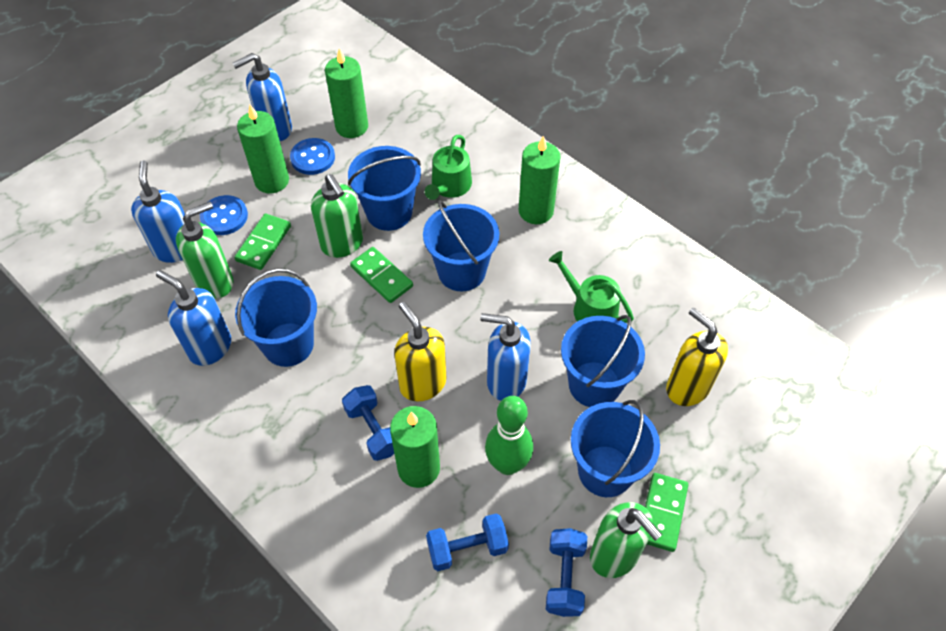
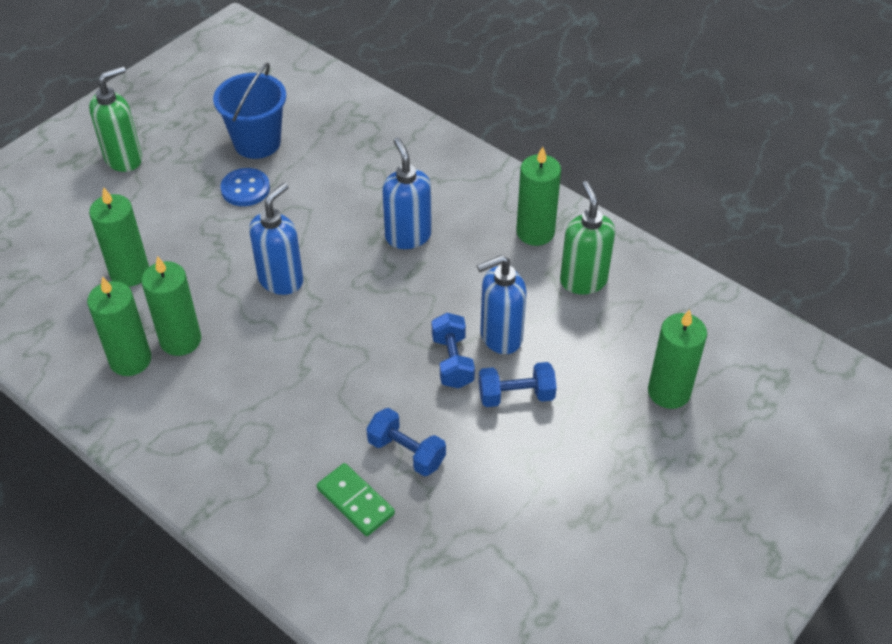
blue bucket: [235,268,317,367] [348,146,421,231] [423,200,499,291] [561,315,645,407] [571,400,660,497] = 5 -> [213,63,286,159] = 1
blue button: [200,195,248,235] [290,138,335,175] = 2 -> [220,168,270,206] = 1
blue soap dispenser: [131,161,185,263] [156,270,231,366] [233,53,292,141] [481,313,531,401] = 4 -> [249,183,303,295] [382,138,432,249] [477,255,527,354] = 3
green bowling pin: [485,396,533,475] = 1 -> none = 0
green candle: [237,105,289,194] [325,48,368,138] [390,406,440,488] [519,136,561,224] = 4 -> [87,276,151,376] [89,187,149,287] [141,256,201,356] [516,146,561,246] [648,309,707,409] = 5
green domino: [234,213,291,270] [350,247,413,303] [645,473,688,552] = 3 -> [317,463,395,536] = 1
green soap dispenser: [176,201,234,299] [311,174,363,258] [590,502,662,578] = 3 -> [89,66,142,172] [560,181,615,294] = 2
green watering can: [425,135,472,200] [549,251,634,323] = 2 -> none = 0
yellow soap dispenser: [394,302,446,402] [666,307,728,406] = 2 -> none = 0

